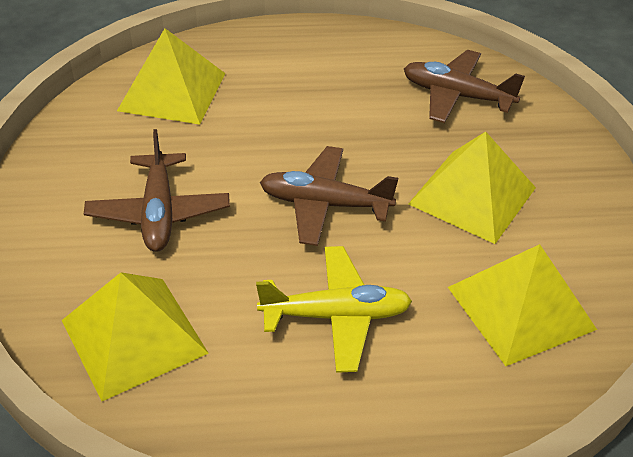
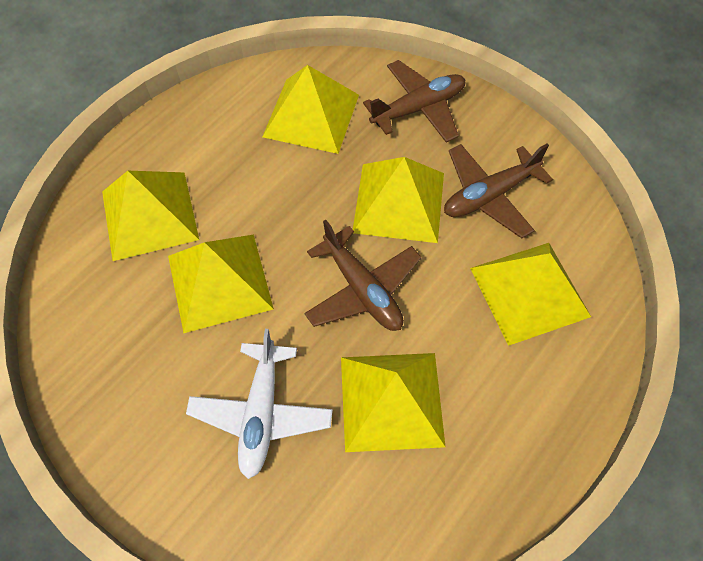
white plane: none = 0 -> [186,329,333,479] = 1
yellow plane: [256,246,412,373] = 1 -> none = 0
yellow pyramid: [61,272,209,401] [117,28,225,125] [408,132,536,244] [448,244,597,366] = 4 -> [102,171,199,261] [168,234,274,333] [262,65,359,154] [341,353,446,452] [353,157,444,243] [470,243,591,346] = 6

